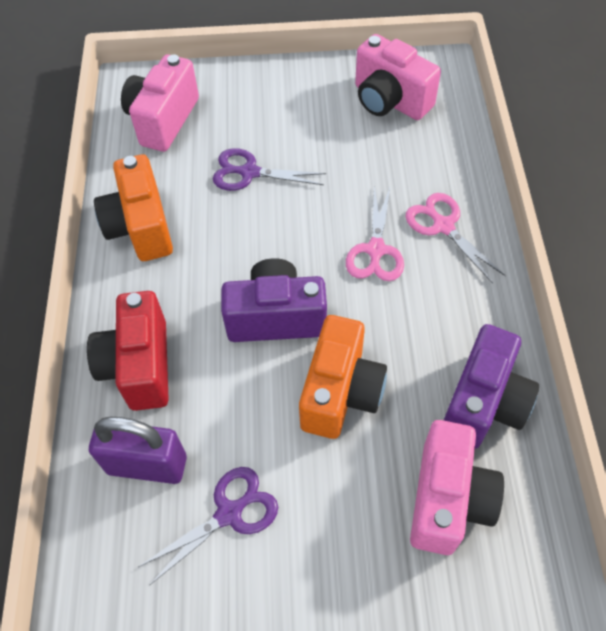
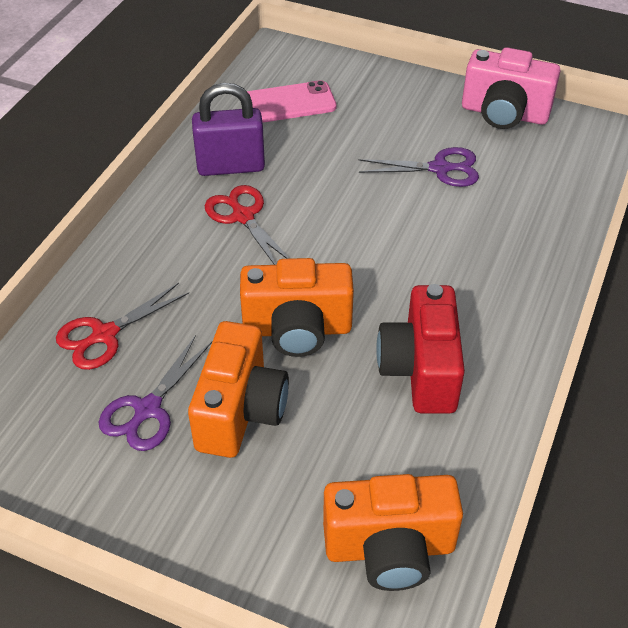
orange camera: [94,154,173,261] [299,315,387,439] = 2 -> [188,321,289,458] [240,258,354,357] [323,474,463,591] = 3
pink camera: [121,54,199,152] [355,34,441,120] [410,420,504,555] = 3 -> [462,47,560,129] = 1
pink phone: none = 0 -> [247,80,337,123] = 1
pink scissors: [346,186,404,281] [405,193,506,284] = 2 -> none = 0
purple camera: [221,258,327,342] [444,324,539,449] = 2 -> none = 0
red scissors: none = 0 -> [56,283,189,370] [205,185,290,265] = 2

